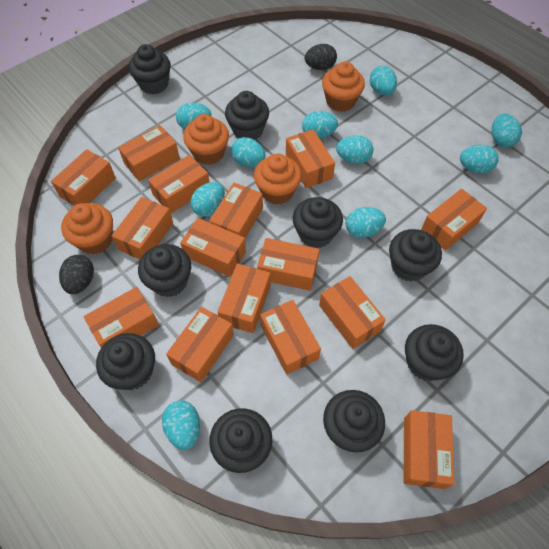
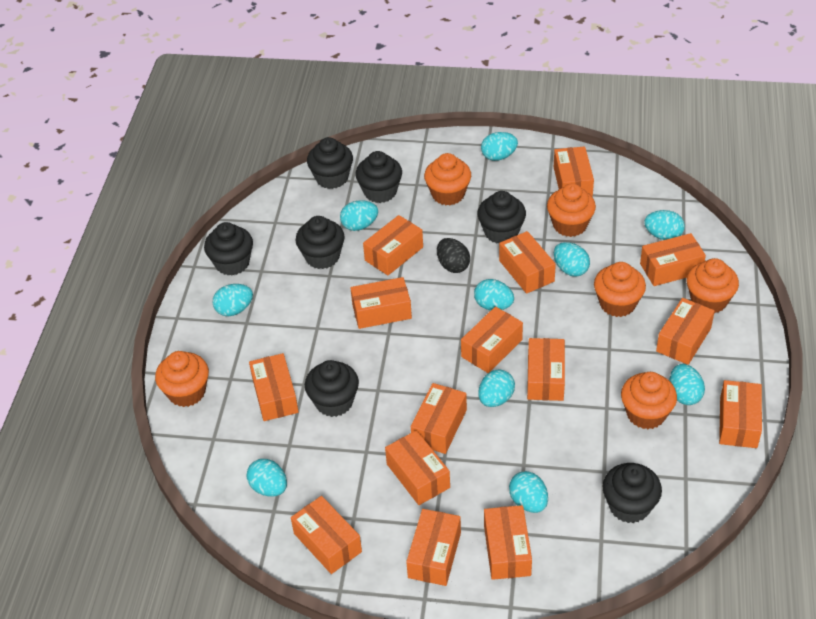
black cupcake: [96,333,155,390] [129,44,171,95] [138,244,191,297] [209,408,272,473] [225,91,269,140] [293,197,343,248] [323,390,385,453] [389,229,442,282] [405,324,464,381] = 9 -> [204,222,253,276] [296,216,345,269] [305,360,359,417] [307,137,353,189] [356,151,402,203] [477,191,526,244] [603,463,662,523] = 7
black egg: [59,255,94,294] [305,44,337,70] = 2 -> [437,238,470,273] = 1
orange cupcake: [61,203,113,255] [183,114,229,165] [254,154,302,205] [322,61,365,112] = 4 -> [155,351,209,407] [424,153,471,205] [547,183,596,237] [594,262,646,317] [621,372,677,429] [686,258,739,314] = 6

